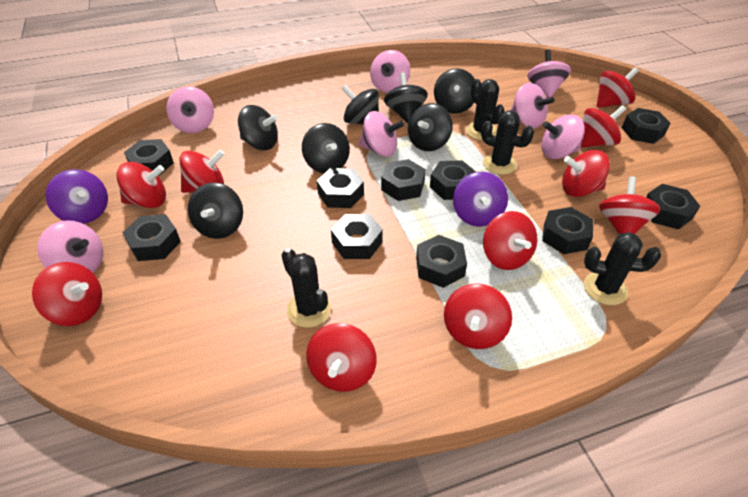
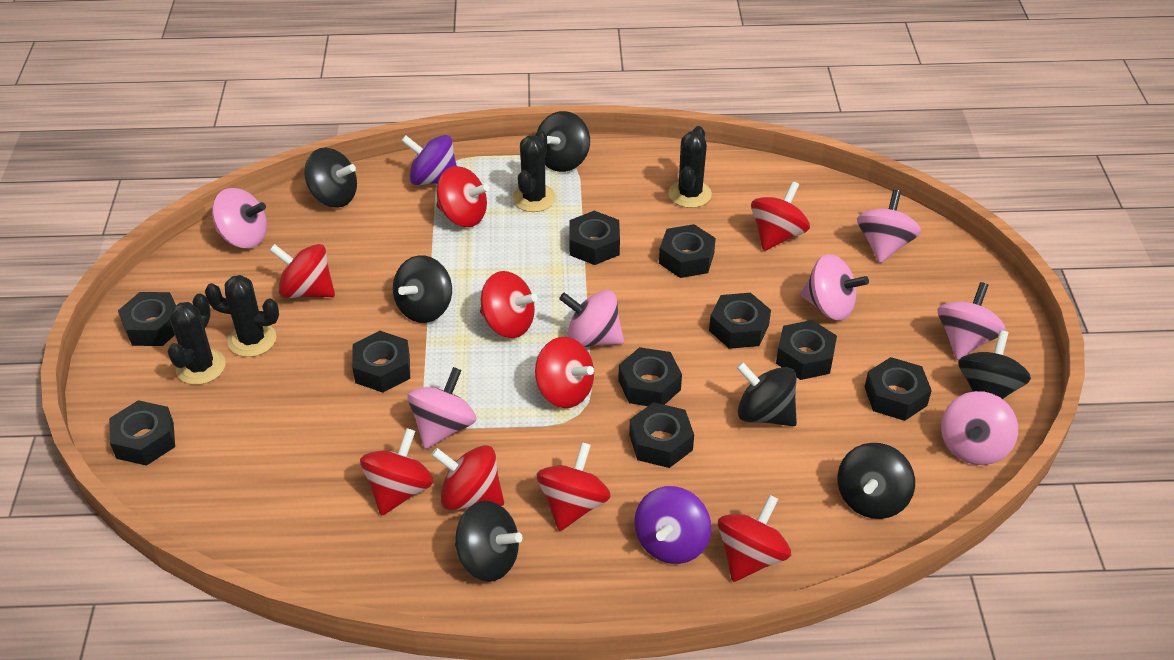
red spinning top: [32,262,102,326] [116,162,166,208] [180,150,225,193] [306,323,376,392] [444,283,512,349] [483,211,537,270] [562,150,610,197] [581,105,626,147] [597,67,639,108] [599,177,661,234] = 10 -> [269,244,335,298] [360,428,433,516] [431,445,504,510] [437,166,489,227] [480,271,538,338] [535,337,594,408] [537,442,611,531] [718,495,791,582] [751,181,810,251] = 9

